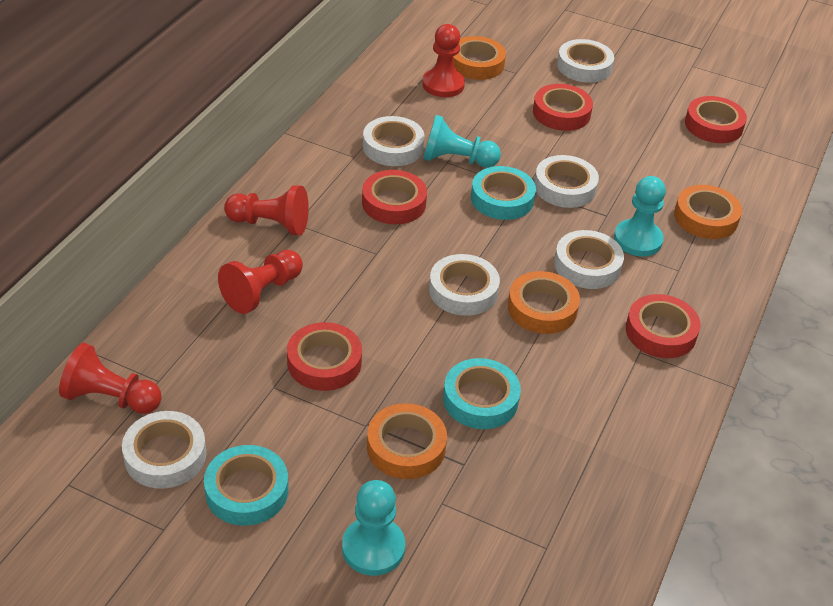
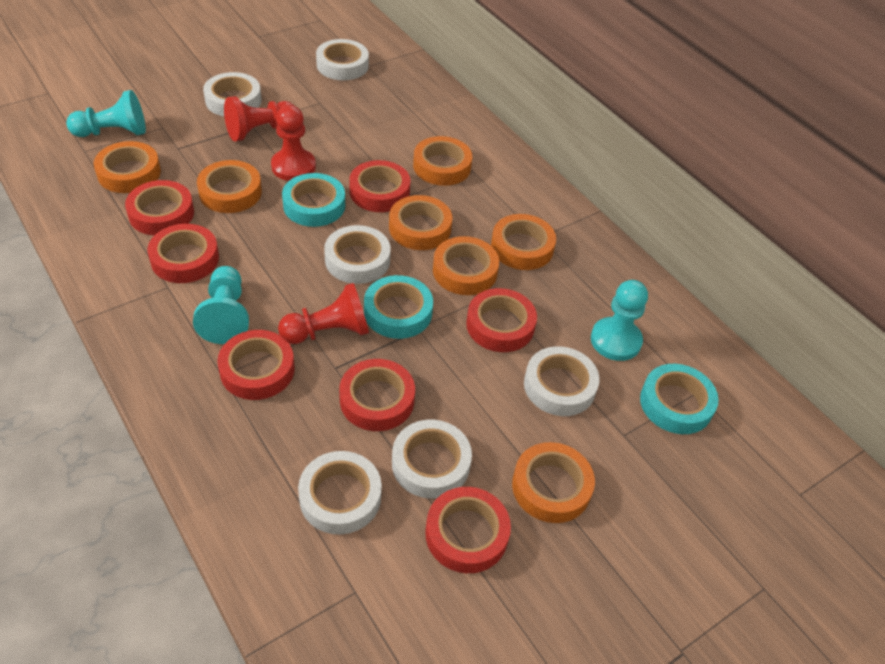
orange tape: [367,403,447,479] [453,36,506,80] [508,271,580,334] [674,185,742,239] = 4 -> [94,141,161,193] [197,160,262,213] [389,195,453,250] [413,136,472,186] [433,236,499,295] [491,214,556,270] [512,442,595,523] = 7
red pawn: [59,343,162,414] [218,250,303,314] [224,185,309,235] [422,24,465,97] = 4 -> [224,96,294,141] [271,105,316,181] [278,283,369,344] = 3
red tape: [287,322,362,391] [362,170,427,224] [533,84,593,131] [626,294,701,358] [685,96,747,143] = 5 -> [125,180,194,235] [148,224,219,283] [217,330,295,400] [339,359,415,431] [349,160,410,212] [425,487,511,573] [466,288,537,352] = 7

